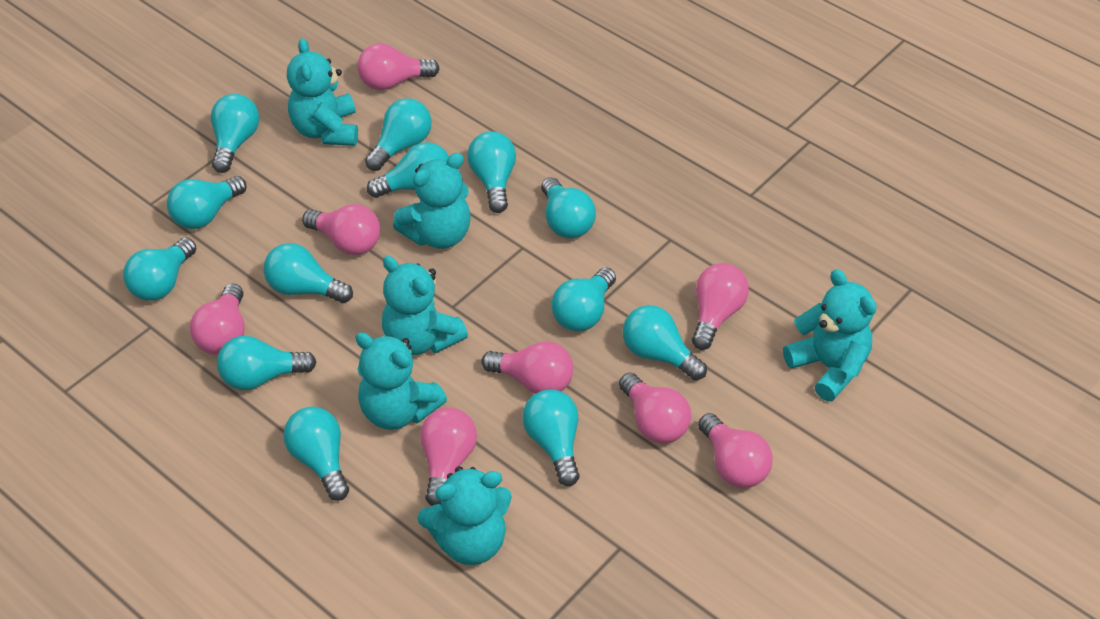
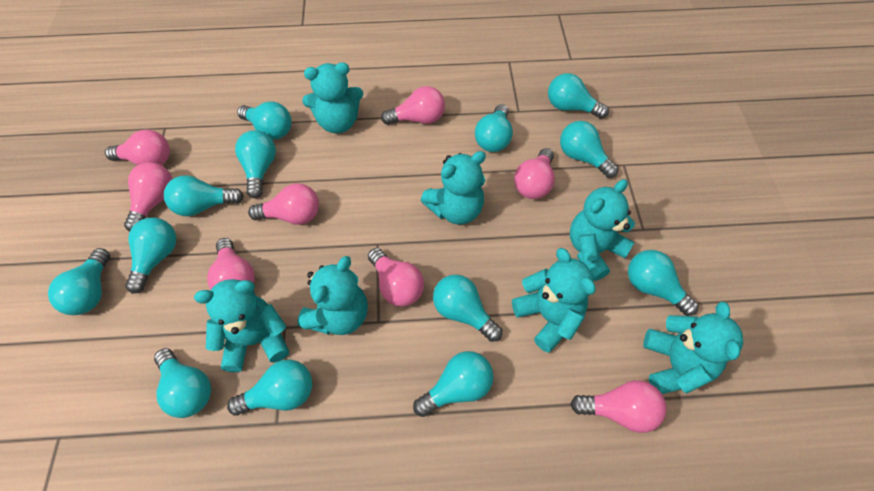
turquoise teddy bear: [287,38,358,146] [355,332,447,430] [382,256,468,355] [393,153,471,249] [417,466,512,565] [783,269,877,401] = 6 -> [194,279,289,372] [298,256,368,335] [302,62,364,133] [420,151,486,225] [512,248,596,353] [570,179,635,281] [643,301,743,394] = 7

